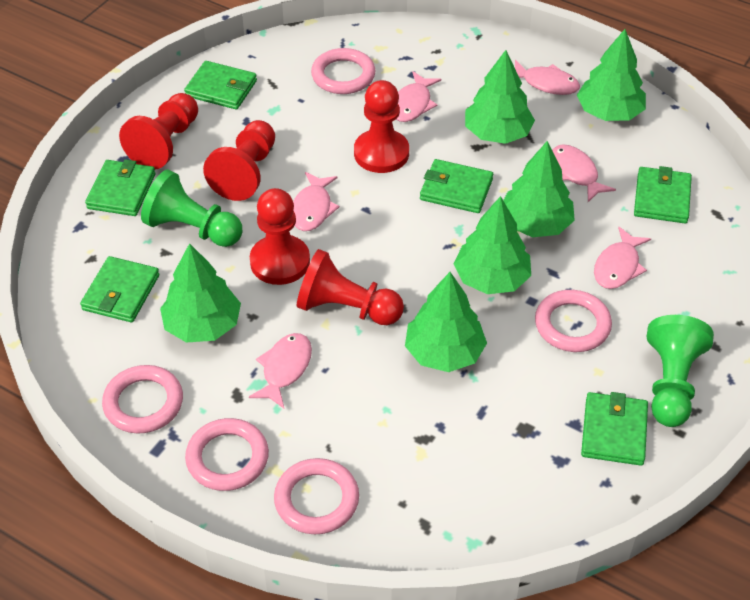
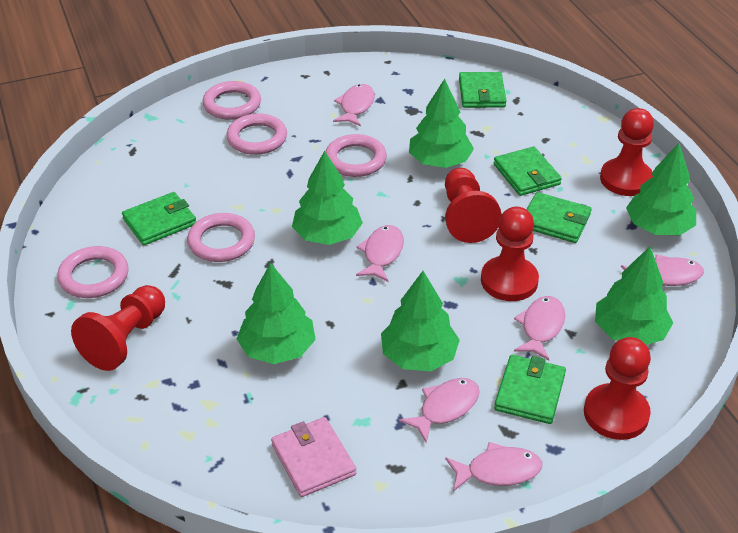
green pawn: [141,169,243,247] [647,315,714,427] = 2 -> none = 0
green wallet: [80,256,159,322] [85,159,156,216] [184,61,257,109] [420,159,493,213] [581,392,648,466] [634,166,692,223] = 6 -> [122,192,196,245] [459,72,507,108] [494,147,562,196] [494,355,566,424] [527,192,592,243] = 5
pink wallet: none = 0 -> [271,417,356,497] = 1

